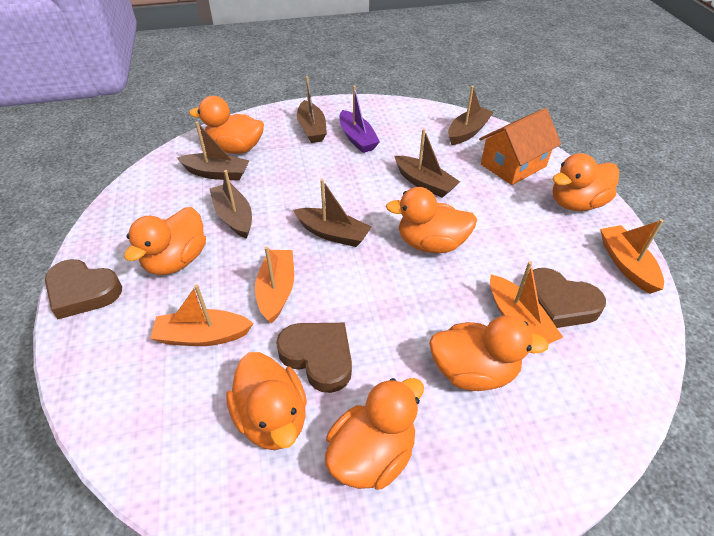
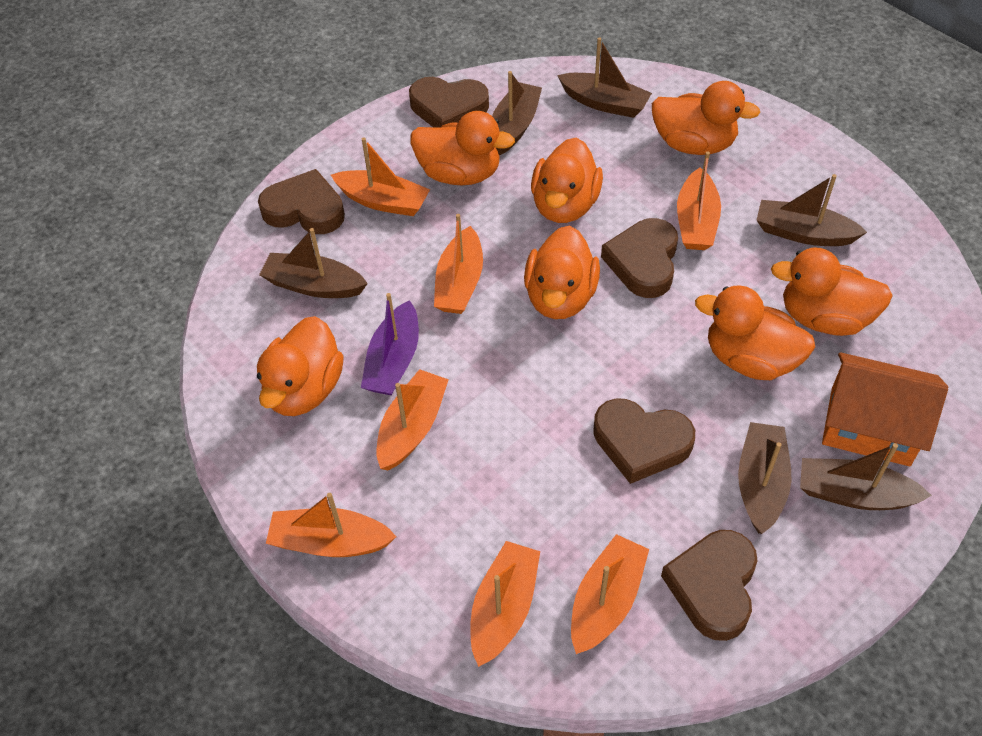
brown heart: [45,259,122,319] [276,323,352,393] [533,268,606,328] = 3 -> [258,169,345,234] [409,77,489,127] [593,398,695,484] [601,218,678,298] [661,530,758,641] = 5
orange boat: [150,284,253,346] [255,246,294,323] [490,261,563,344] [600,219,664,294] = 4 -> [266,493,397,557] [331,137,430,216] [376,369,449,471] [434,214,483,314] [471,541,540,667] [571,534,649,654] [677,151,721,250] = 7

